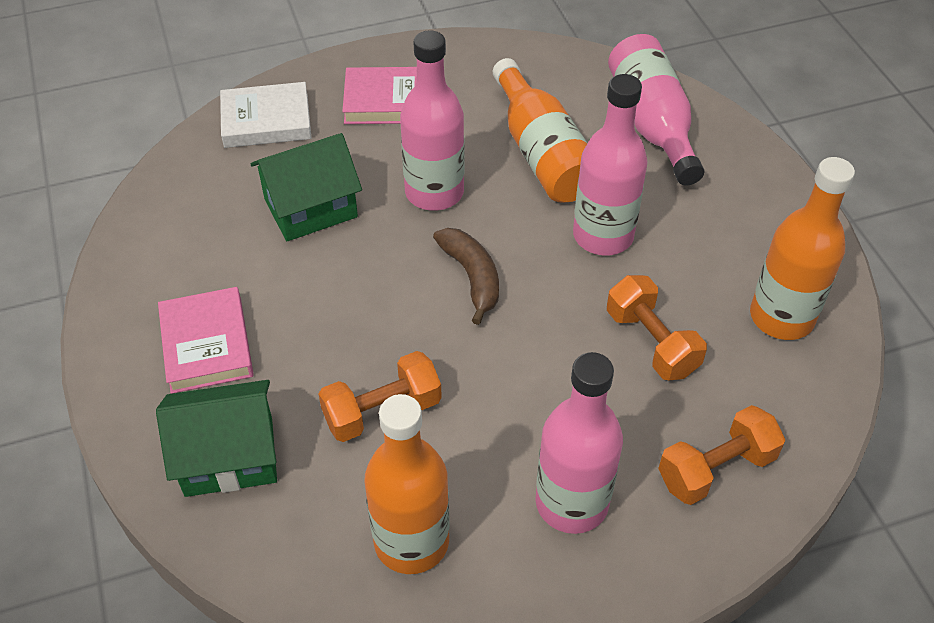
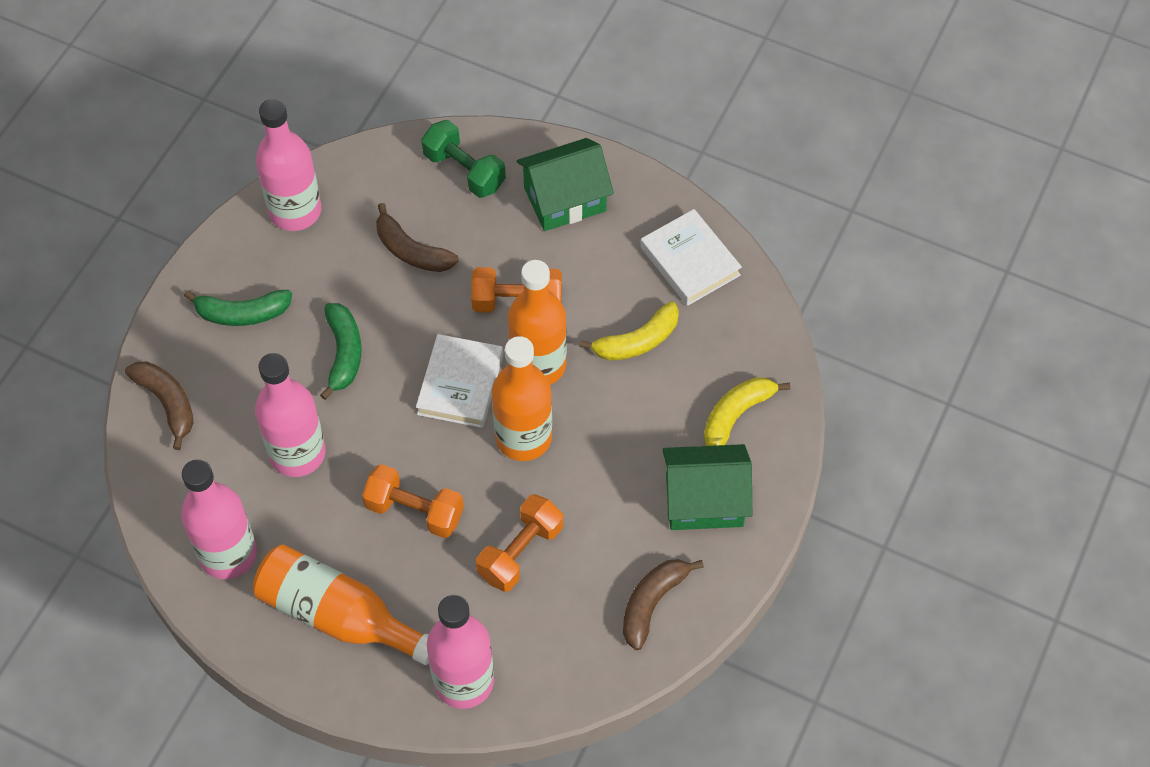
brown banana: [433,228,499,325] = 1 -> [125,362,194,450] [376,203,459,272] [623,559,704,650] = 3
green banana: none = 0 -> [184,290,292,326] [320,303,361,400] = 2
green dumbbell: none = 0 -> [421,120,506,198] = 1
pink book: [158,287,254,394] [342,67,417,124] = 2 -> none = 0
white book: [220,82,312,148] = 1 -> [416,334,503,428] [640,209,742,306] = 2
yellow banana: none = 0 -> [579,301,679,361] [704,377,790,446] = 2

